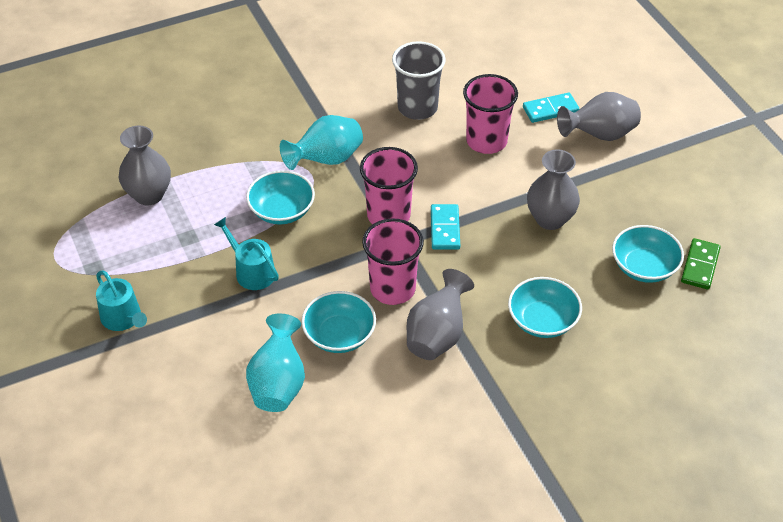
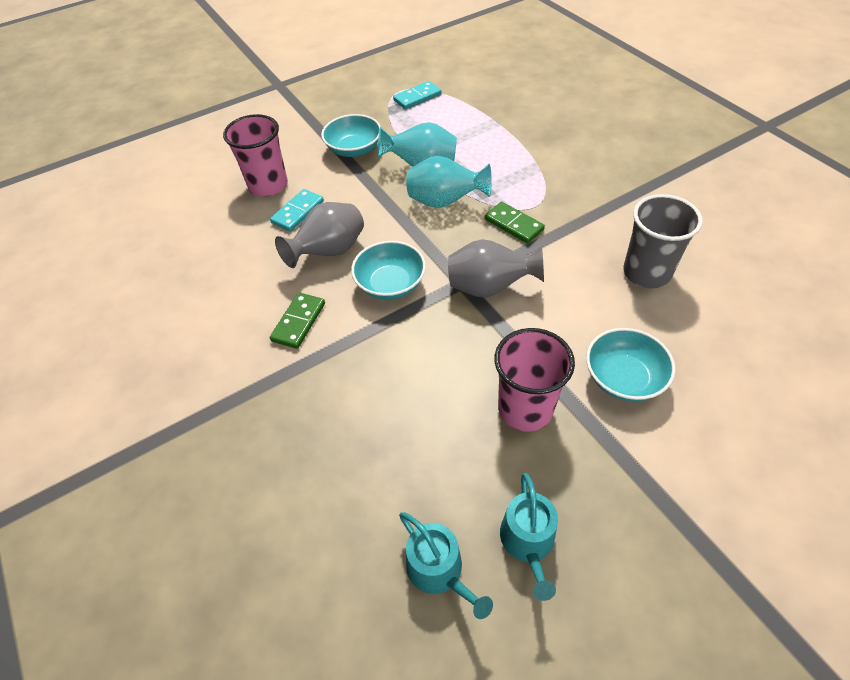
green domino: [681,238,721,289] = 1 -> [270,293,325,349] [485,202,545,243] = 2
grey vase: [119,126,171,205] [407,269,474,360] [527,149,580,230] [557,92,641,141] = 4 -> [275,202,364,268] [448,239,544,298] = 2
pink cup: [360,147,418,224] [362,219,424,305] [463,74,518,154] = 3 -> [223,114,288,197] [494,328,575,432] = 2
turquoise bowl: [246,170,315,225] [302,291,376,353] [508,277,582,338] [612,225,684,283] = 4 -> [321,114,381,157] [351,241,426,300] [586,328,676,401] = 3

